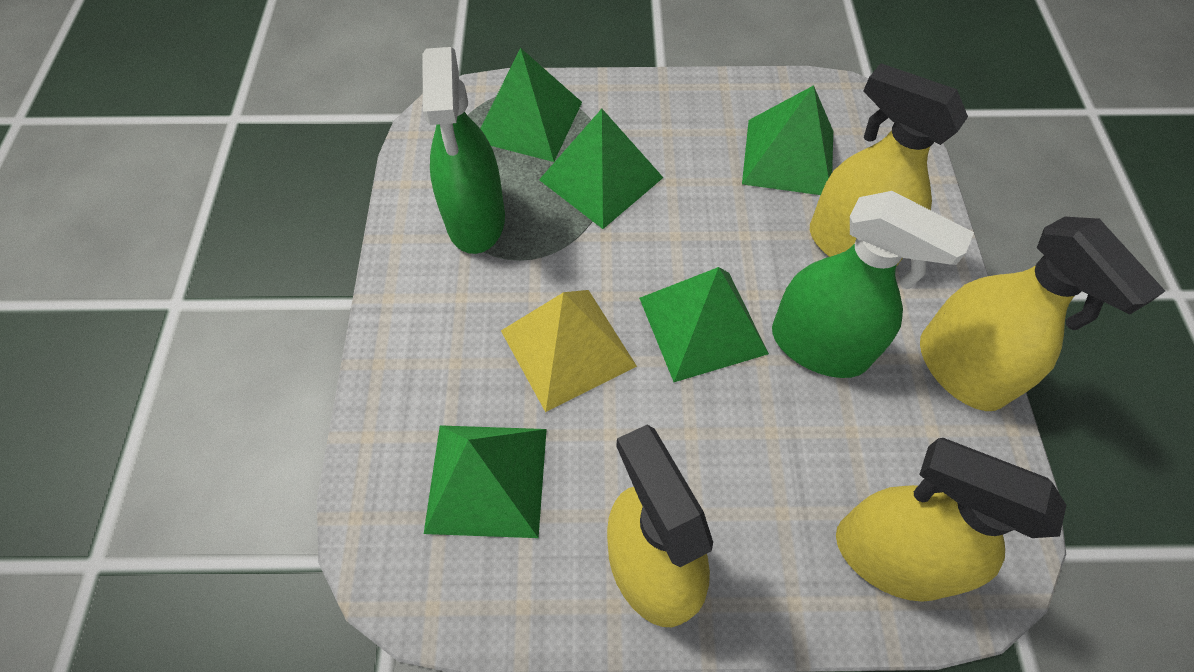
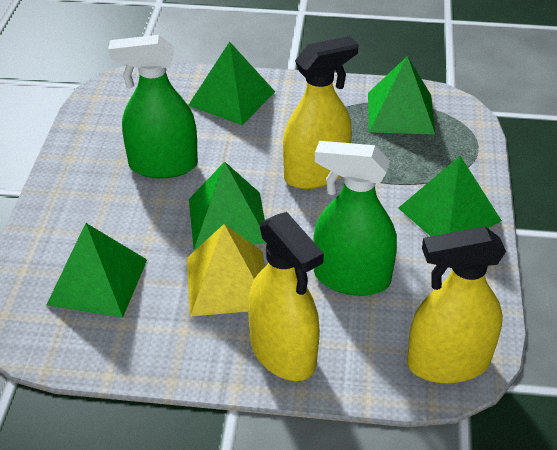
yellow spray bottle: [607,425,713,627] [810,63,968,267] [836,438,1066,602] [920,217,1165,411] = 4 -> [248,212,324,381] [283,36,359,189] [407,226,506,383] = 3

